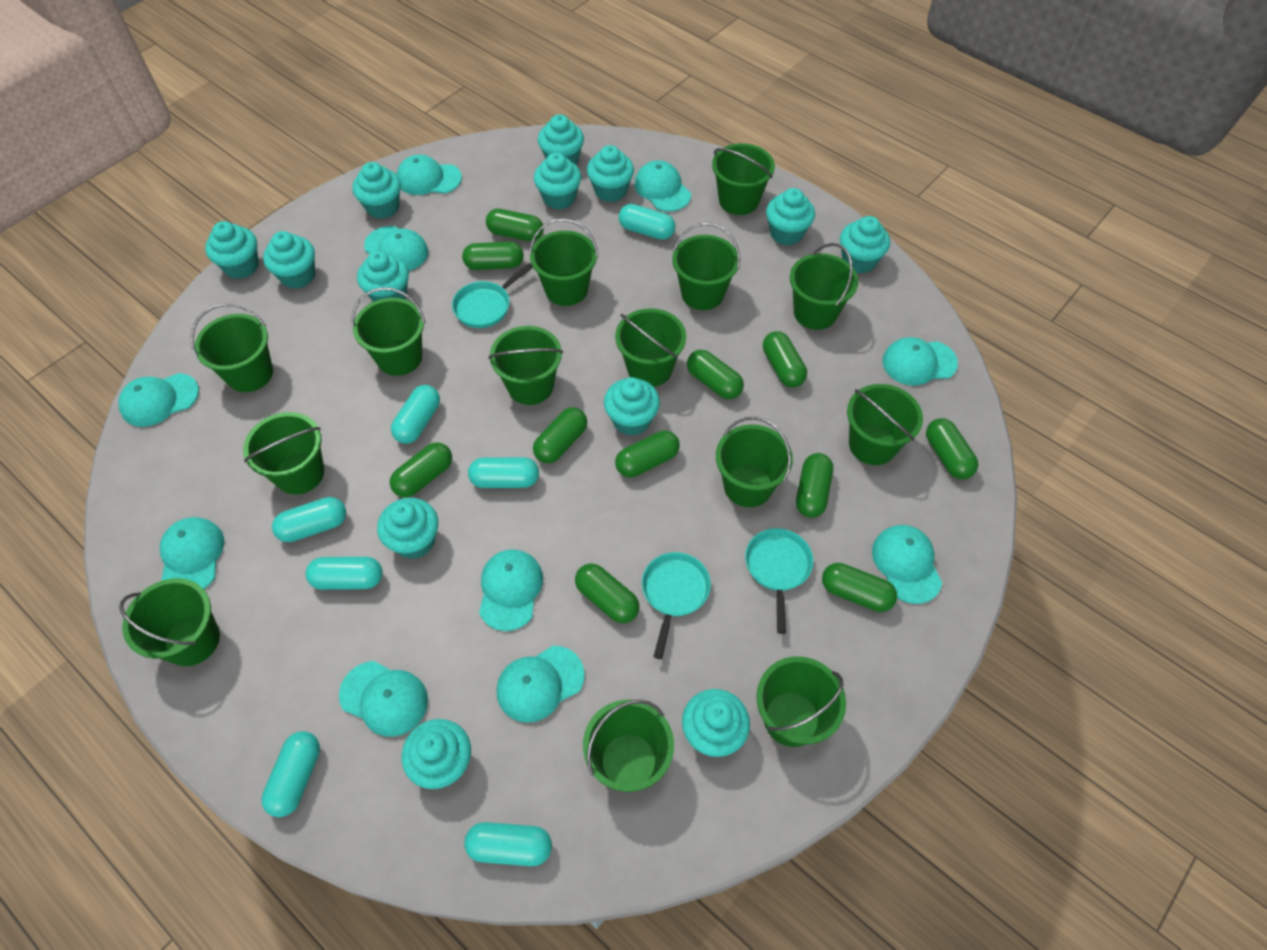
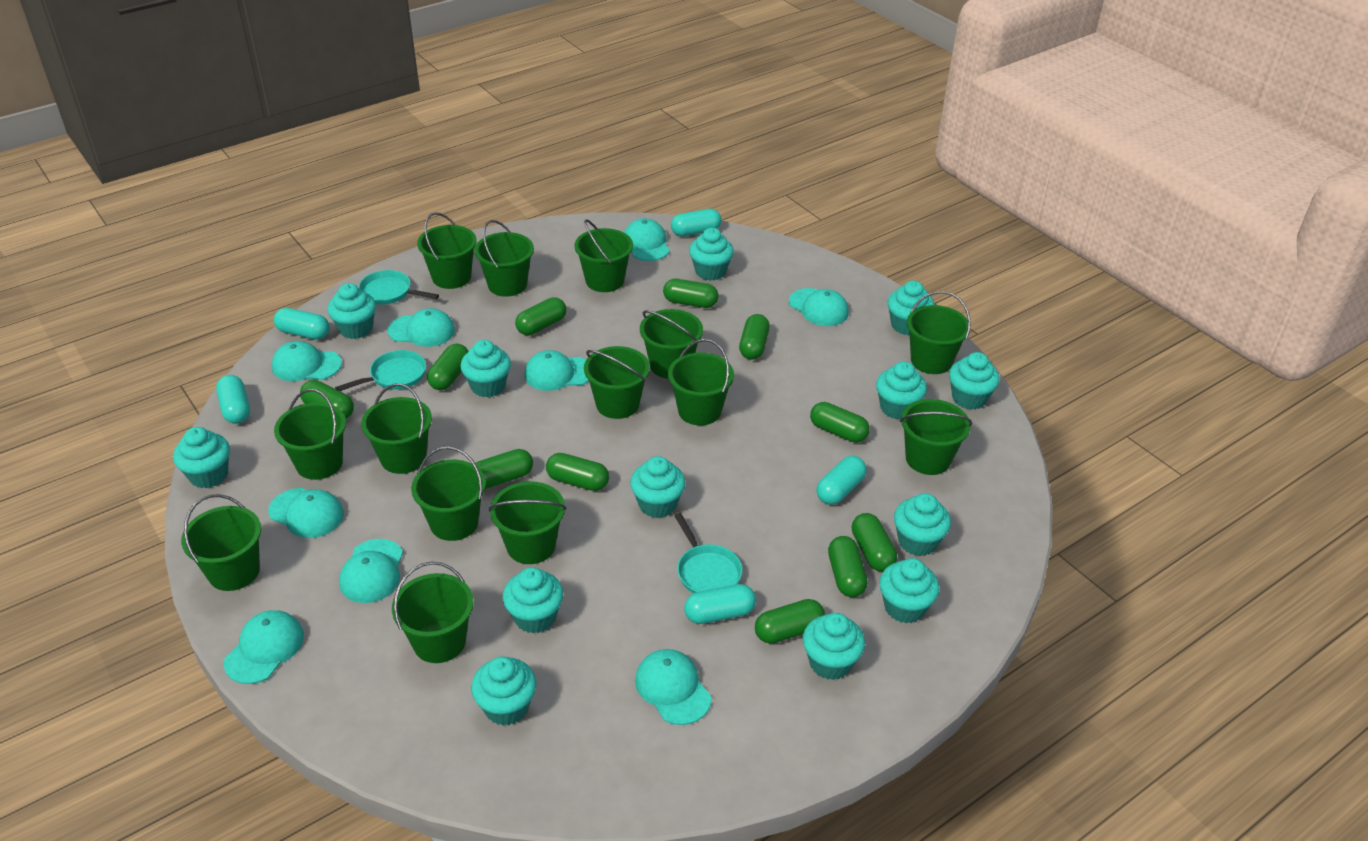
turquoise cap: [118,373,199,427] [160,517,224,589] [339,661,428,737] [364,226,428,271] [397,155,462,195] [479,549,543,631] [497,646,585,723] [634,160,691,212] [872,525,942,604] [882,337,958,386] = 10 -> [223,610,304,684] [268,488,344,538] [272,341,342,381] [339,539,403,603] [388,308,455,347] [524,350,589,391] [624,218,670,261] [635,649,711,725] [789,288,849,326] = 9
turquoise capsule: [261,731,320,817] [272,497,346,542] [305,557,383,590] [391,385,440,444] [464,822,552,866] [468,457,539,488] [619,204,675,240] = 7 -> [216,375,250,424] [274,308,330,340] [671,209,721,236] [684,584,756,624] [816,456,867,505] = 5

